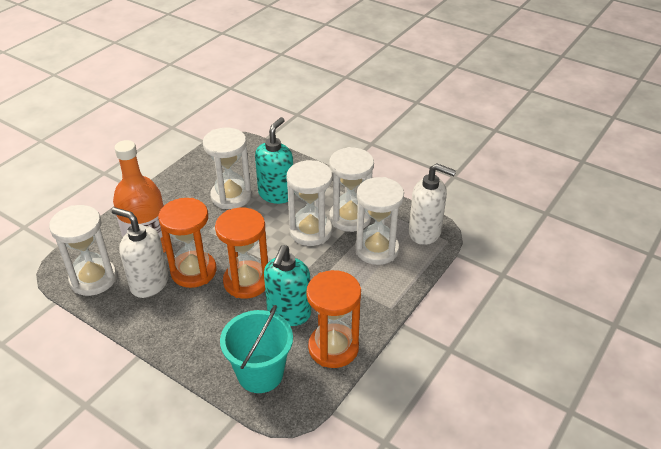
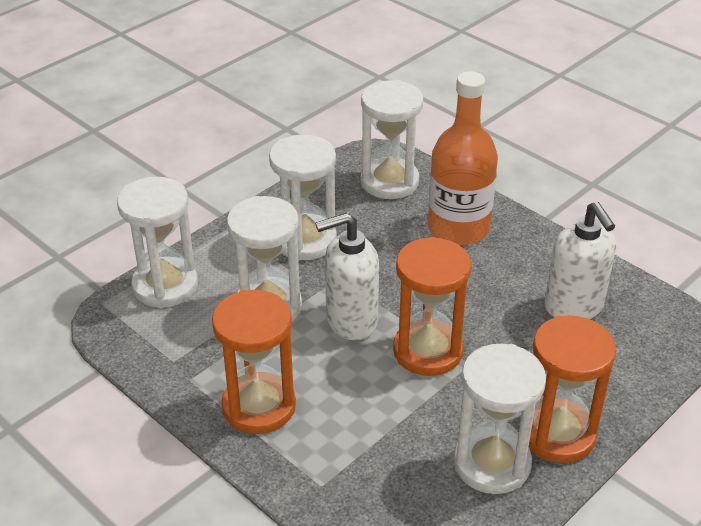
turquoise bucket: [220,305,293,393] = 1 -> none = 0
turquoise soap dispenser: [255,117,293,204] [264,245,311,326] = 2 -> none = 0

